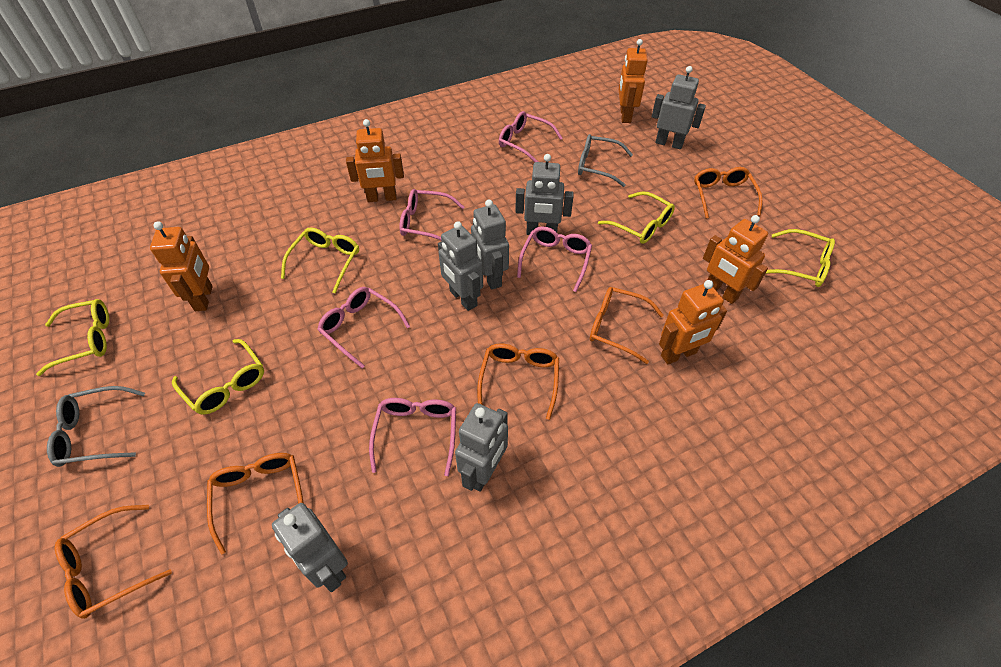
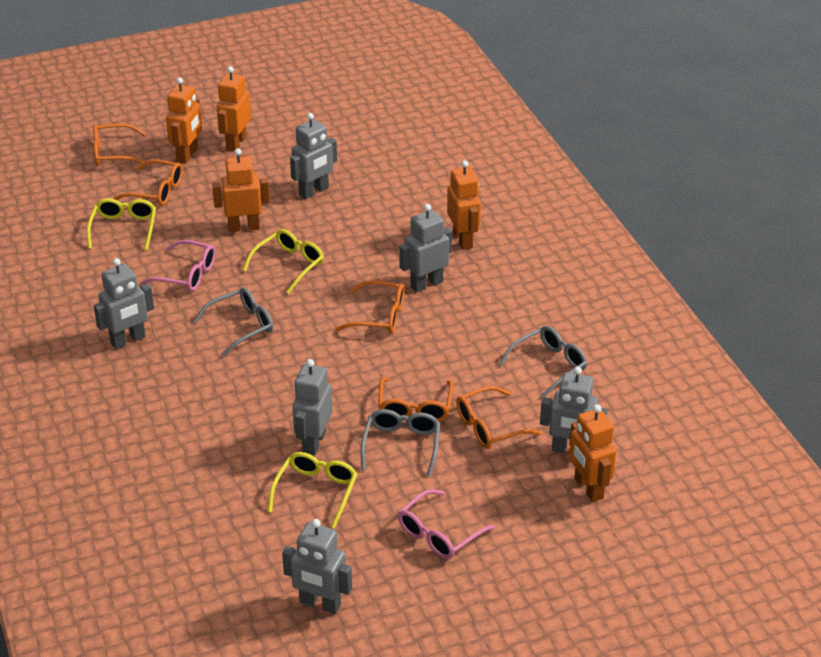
grey glasses: [47,386,145,467] [578,134,633,187] = 2 -> [194,288,273,356] [361,409,440,477] [499,326,587,398] = 3
pink glasses: [317,287,410,368] [369,398,456,476] [399,189,464,241] [499,111,563,162] [517,226,592,292] = 5 -> [141,240,216,291] [398,489,495,559] = 2
yellow glasses: [36,299,109,376] [172,339,264,415] [281,227,359,294] [598,191,675,244] [765,229,835,287] = 5 -> [87,198,156,250] [243,229,324,294] [268,452,357,528] = 3

